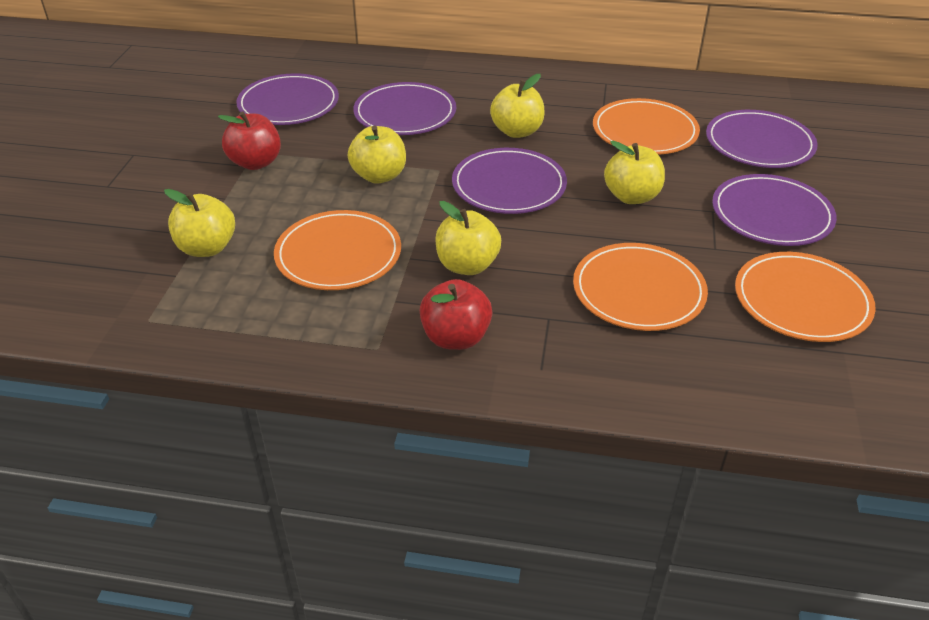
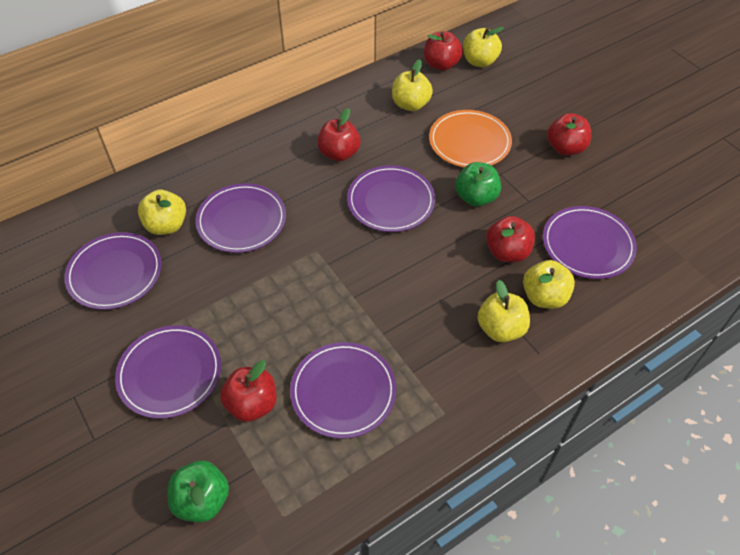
green apple: none = 0 -> [168,461,229,522] [455,162,501,206] = 2
orange plate: [274,210,401,290] [573,243,708,331] [593,98,700,154] [735,252,876,342] = 4 -> [429,110,512,168] = 1
purple plate: [236,73,339,125] [353,82,456,135] [452,148,567,214] [706,110,818,168] [712,174,837,246] = 5 -> [64,232,162,310] [115,325,221,419] [195,183,286,253] [290,342,396,439] [347,165,435,232] [543,206,637,279] = 6
red apple: [218,111,281,170] [419,279,492,350] = 2 -> [220,360,276,422] [317,108,361,161] [424,31,463,71] [486,216,535,262] [547,113,591,156] = 5

